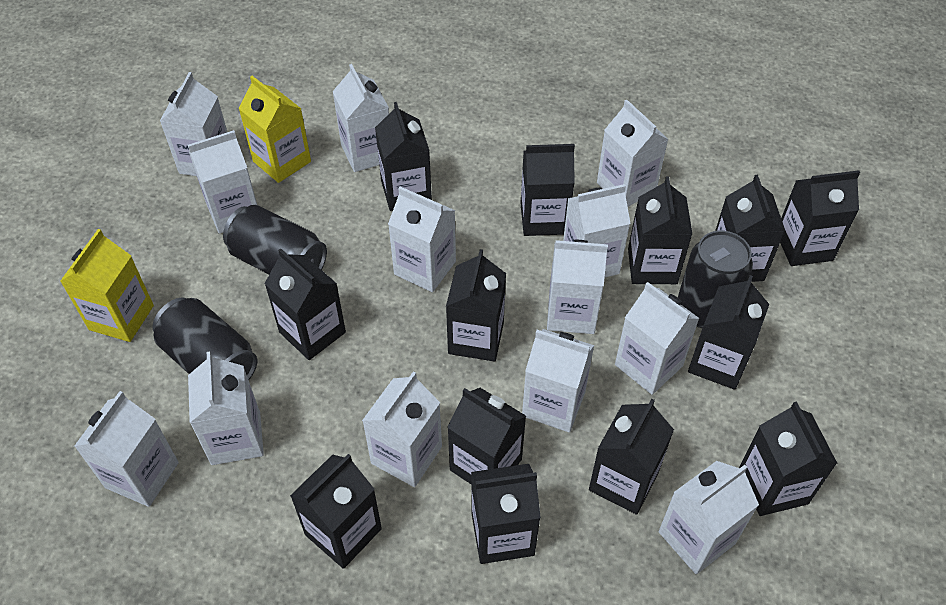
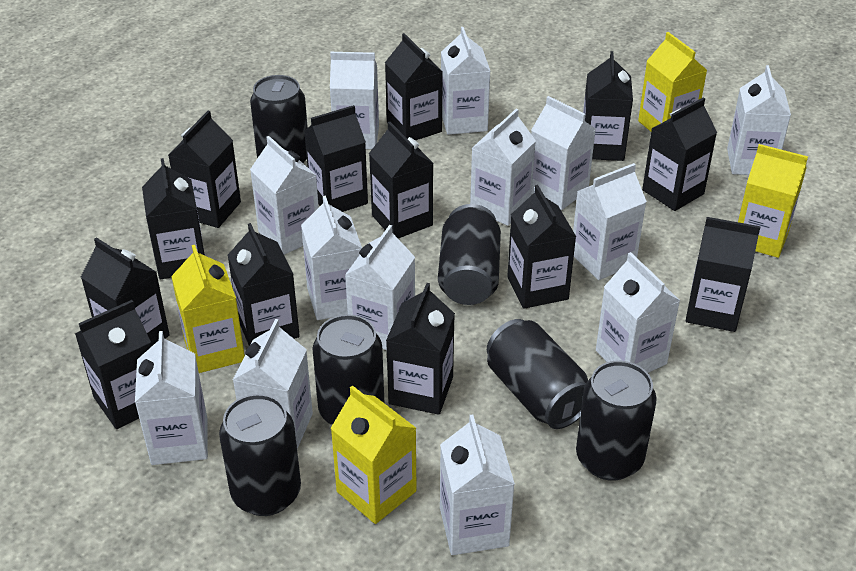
black can: [152,298,257,380] [223,205,327,274] [678,231,753,328] = 3 -> [219,394,301,516] [250,75,308,163] [312,314,384,425] [438,204,501,305] [487,319,588,429] [576,361,657,481] = 6
yellow carton: [60,229,154,342] [238,76,311,183] = 2 -> [171,245,245,373] [331,385,417,524] [638,32,707,132] [738,144,808,258] = 4

